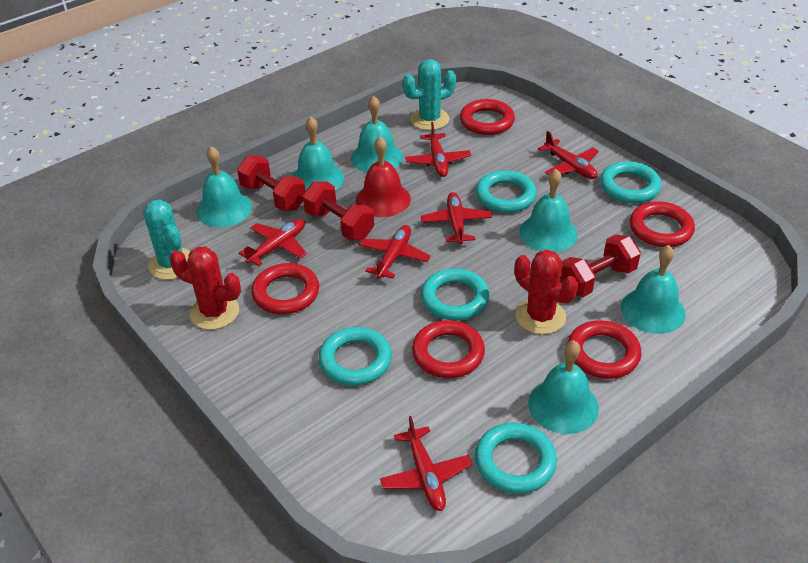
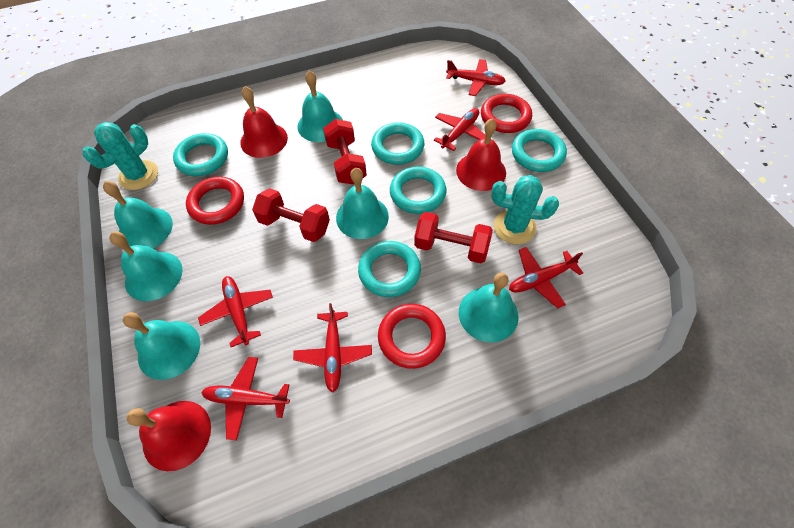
red bell: [356,137,411,217] = 1 -> [126,401,211,471] [240,86,288,158] [456,119,506,191] = 3
red cactus: [170,247,241,330] [515,250,578,334] = 2 -> none = 0
red ring: [251,263,319,314] [412,320,485,378] [460,99,515,135] [567,320,641,379] [630,201,695,247] = 5 -> [186,177,244,225] [378,304,446,369] [481,94,532,133] = 3

